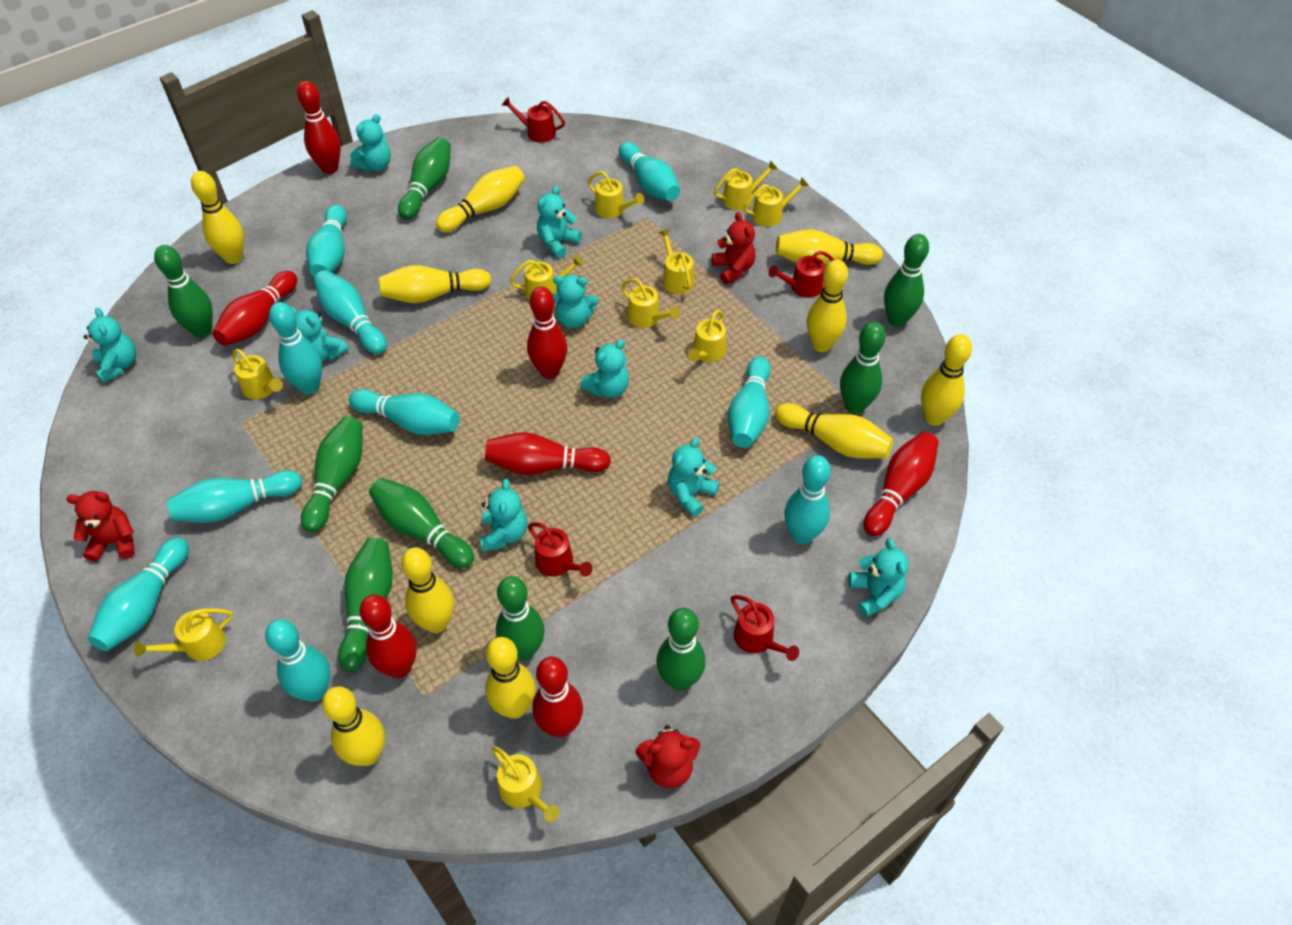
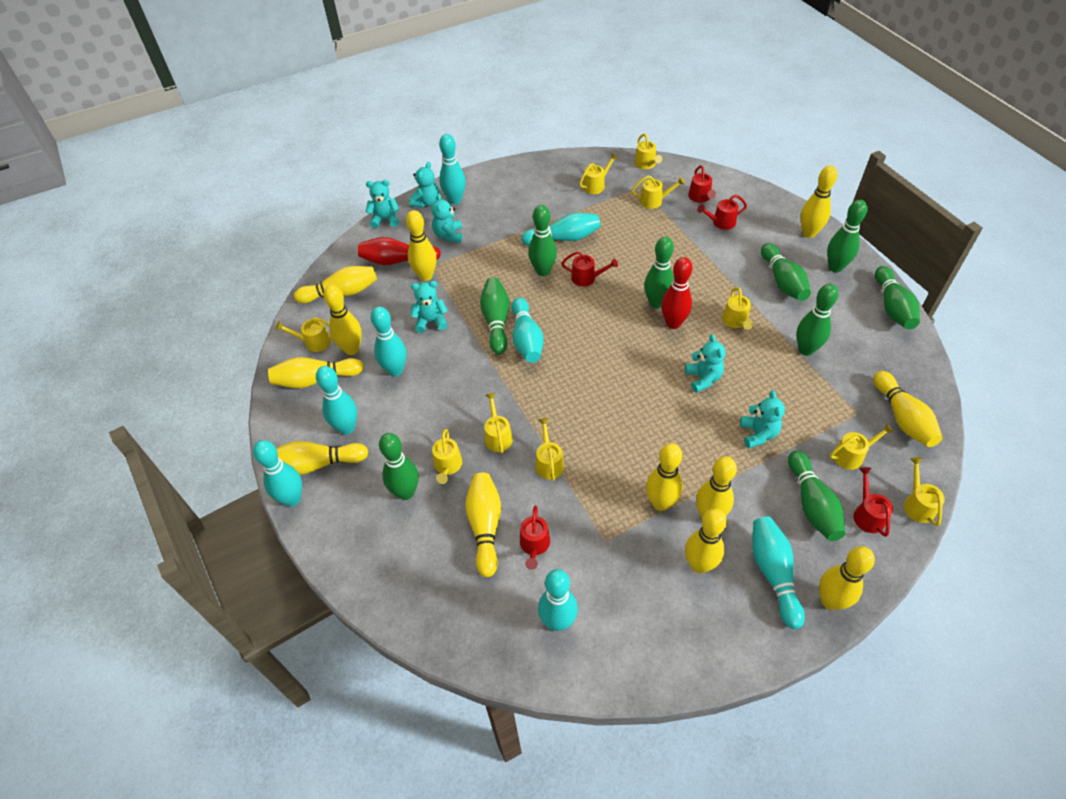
red bowling pin: [212,271,297,346] [297,81,341,174] [359,594,417,678] [485,432,611,475] [527,286,567,379] [532,657,583,738] [863,432,939,536] = 7 -> [358,237,441,265] [661,257,692,329] = 2
red teddy bear: [66,491,135,562] [636,725,700,788] [712,212,755,284] = 3 -> none = 0
red watering can: [502,97,565,143] [528,522,593,577] [731,595,799,661] [768,251,835,298] = 4 -> [520,505,550,570] [562,251,618,287] [688,165,716,203] [697,195,747,230] [854,467,893,537] = 5
turquoise bowling pin: [88,537,189,651] [167,470,302,523] [265,619,330,702] [269,302,322,394] [306,205,347,277] [314,270,387,354] [349,389,460,435] [619,142,680,201] [728,356,771,448] [784,455,831,544] = 10 -> [253,440,302,507] [316,366,357,435] [371,306,406,377] [439,134,466,204] [512,297,544,363] [521,213,600,246] [538,569,578,631] [752,517,805,629] = 8
turquoise teddy bear: [84,308,136,383] [291,307,348,362] [350,114,391,172] [480,479,528,552] [537,186,582,258] [552,275,598,328] [580,339,629,398] [668,437,720,517] [849,538,909,617] = 9 -> [366,180,399,229] [409,162,439,208] [410,281,448,333] [431,193,463,242] [685,334,725,393] [740,390,785,448] = 6
yellow bowling pin: [191,171,244,264] [322,686,385,766] [379,265,491,303] [401,547,454,633] [436,166,525,233] [485,637,536,719] [775,229,883,265] [775,403,894,458] [807,260,848,352] [921,334,972,426] = 10 -> [268,357,364,388] [276,441,368,475] [294,266,377,303] [324,285,362,355] [406,210,437,281] [465,473,501,577] [646,443,683,511] [685,508,727,573] [696,456,737,518] [801,165,837,238] [819,546,875,610] [874,371,942,447] = 12

